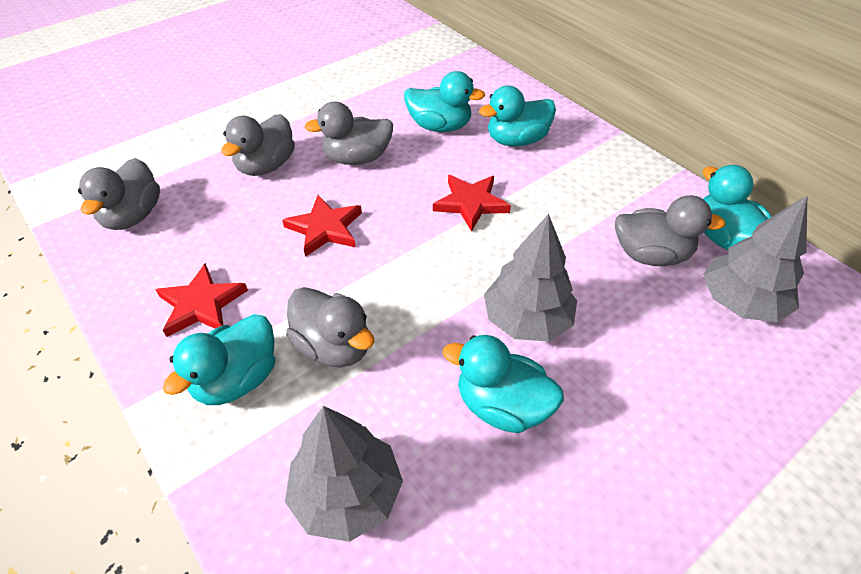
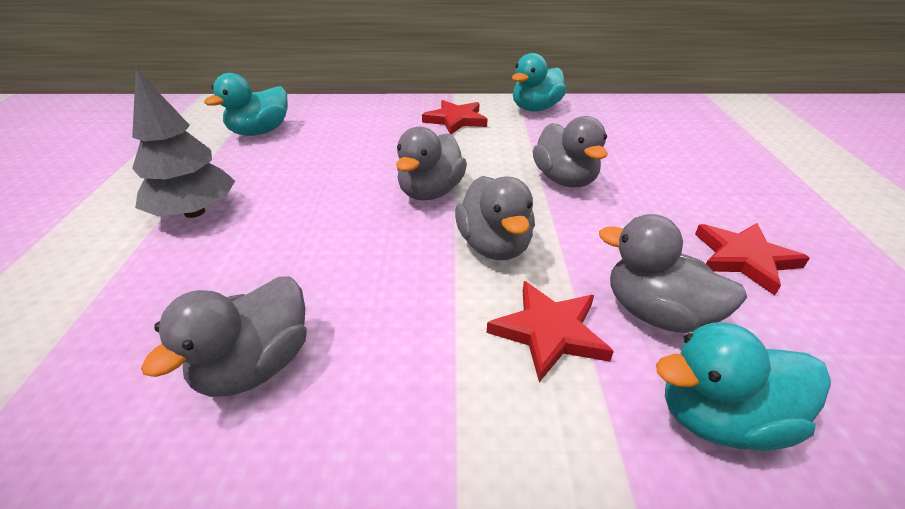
grey tree: [285,406,403,542] [484,214,577,341] [703,196,807,322] = 3 -> [132,69,235,218] = 1
turquoise duck: [163,314,275,405] [404,71,485,132] [443,335,564,433] [479,86,556,146] [703,165,771,250] = 5 -> [204,73,287,136] [512,53,567,112] [656,322,831,451] = 3

